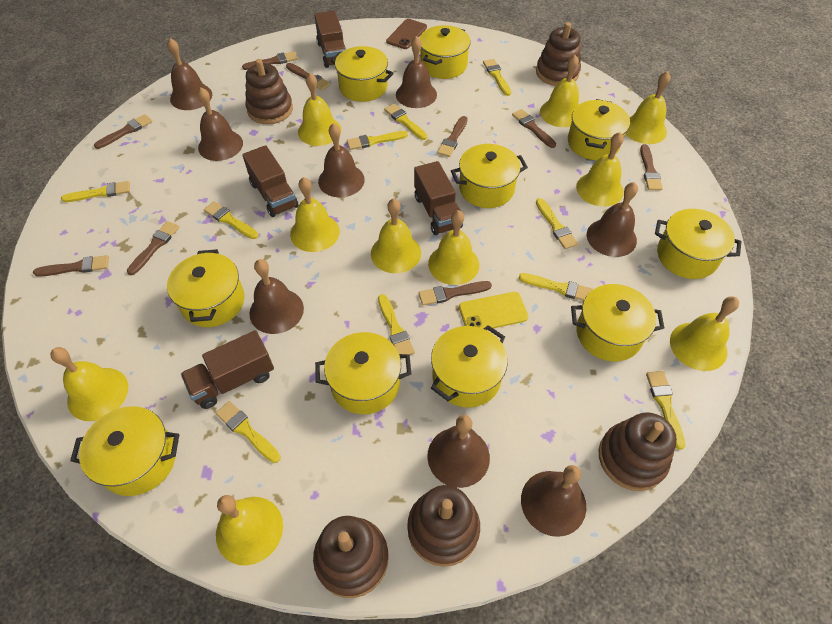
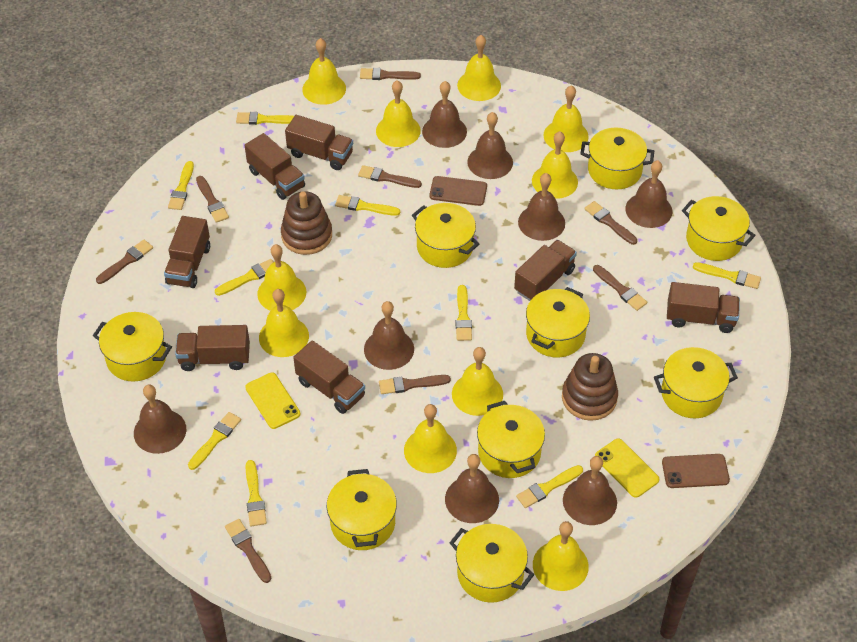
brown brush: [33,255,109,277] [94,114,152,149] [127,221,180,275] [242,51,298,70] [286,63,331,90] [419,281,492,306] [437,116,468,157] [512,109,556,148] [640,144,663,190] = 9 -> [96,240,153,284] [196,176,229,223] [225,519,272,583] [358,165,422,188] [360,68,421,80] [379,375,451,394] [585,201,637,245] [593,265,647,311] = 8
brown phone: [386,19,427,49] = 1 -> [429,176,487,206] [662,454,730,488] = 2
brown stacking toy: [245,59,293,125] [313,516,389,598] [407,485,480,567] [536,22,581,86] [599,412,677,491] = 5 -> [281,191,332,255] [562,353,618,421] = 2
brown truck: [181,330,274,409] [242,145,299,217] [314,10,346,68] [414,161,463,235] = 4 -> [164,216,210,288] [175,325,250,371] [245,133,305,200] [285,115,353,170] [293,340,365,414] [514,240,577,301] [667,282,740,333] = 7
yellow brush: [61,181,130,202] [204,201,259,239] [216,401,281,463] [347,131,408,150] [378,294,415,355] [384,104,428,140] [483,59,511,96] [519,273,593,301] [536,198,578,249] [646,371,686,450] = 10 -> [168,161,194,210] [188,412,241,470] [215,259,273,296] [236,112,294,125] [246,460,267,526] [335,195,400,216] [456,285,472,341] [516,465,583,508] [693,262,761,289] = 9
yellow phone: [459,292,529,329] = 1 -> [245,373,300,429] [595,438,659,498] = 2
yellow pot: [70,406,179,496] [167,249,245,327] [315,332,411,414] [331,46,394,102] [419,25,471,79] [431,325,508,408] [451,144,528,208] [568,99,630,160] [571,284,664,362] [655,209,741,279] = 10 -> [93,312,172,382] [327,469,397,550] [412,203,479,268] [449,524,535,603] [477,401,545,478] [526,287,590,357] [580,128,654,189] [654,347,738,418] [682,196,755,261] = 9

